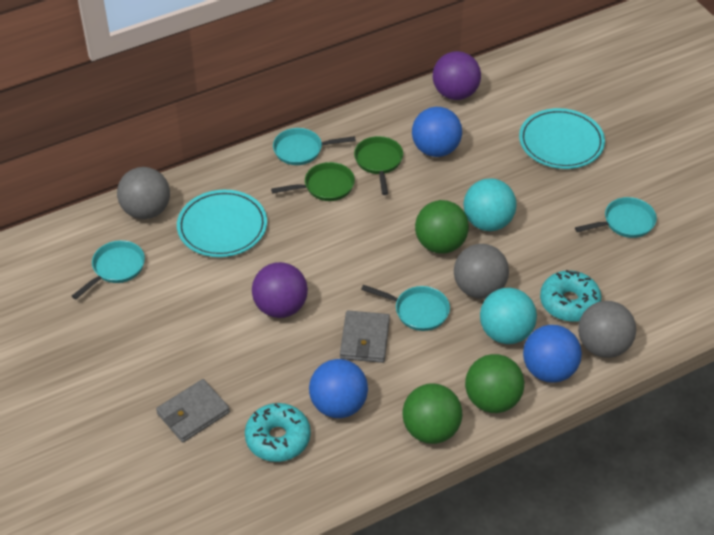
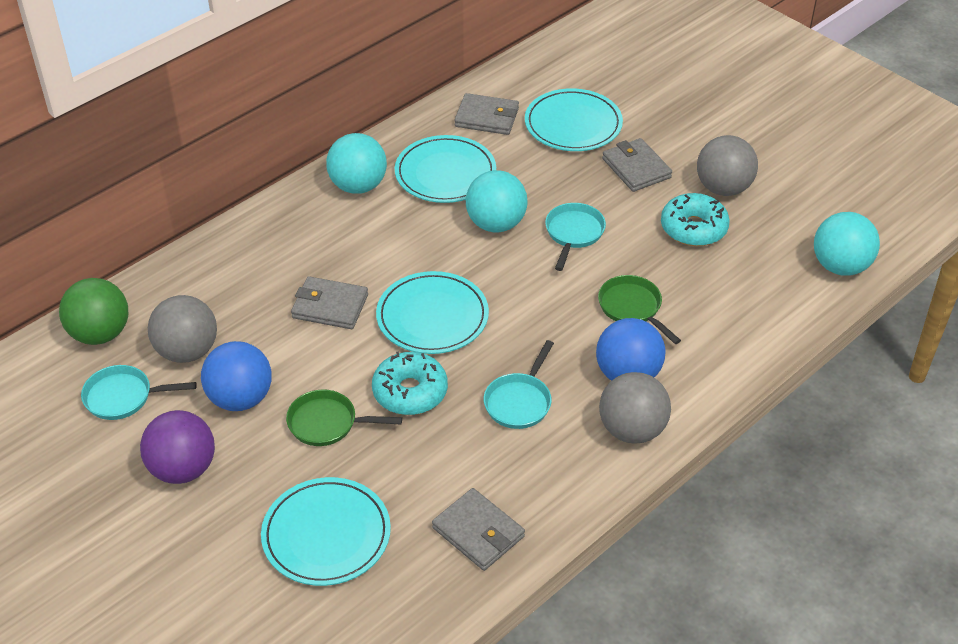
blue ball: [309,359,368,418] [412,107,462,157] [523,325,582,383] = 3 -> [201,341,272,411] [596,318,666,381] = 2
green ball: [402,383,462,444] [415,200,469,254] [465,354,524,413] = 3 -> [59,278,128,345] = 1
grey wallet: [156,379,230,442] [340,311,390,363] = 2 -> [291,276,368,329] [432,488,525,571] [455,93,519,135] [602,138,672,192] = 4
purple ball: [252,262,308,318] [433,51,481,100] = 2 -> [140,410,215,484] = 1
turquoise ball: [463,178,516,231] [480,288,537,344] = 2 -> [326,133,387,194] [466,170,528,233] [814,212,880,276] = 3
turquoise pan: [72,240,145,299] [273,128,356,165] [361,285,450,331] [575,197,657,238] = 4 -> [81,365,197,420] [484,340,554,429] [545,203,606,271] = 3
turquoise plate: [177,190,267,257] [519,108,605,169] = 2 -> [261,477,391,586] [376,271,489,354] [395,135,496,203] [525,88,623,151] = 4

